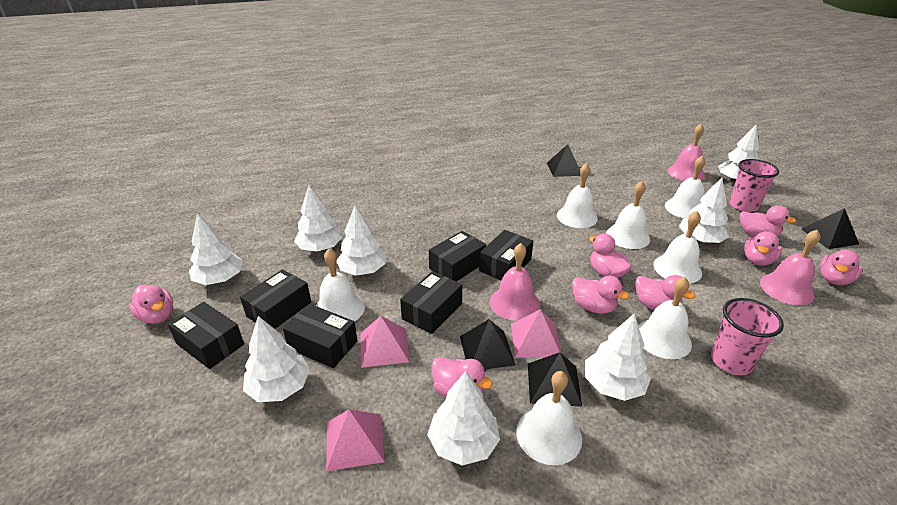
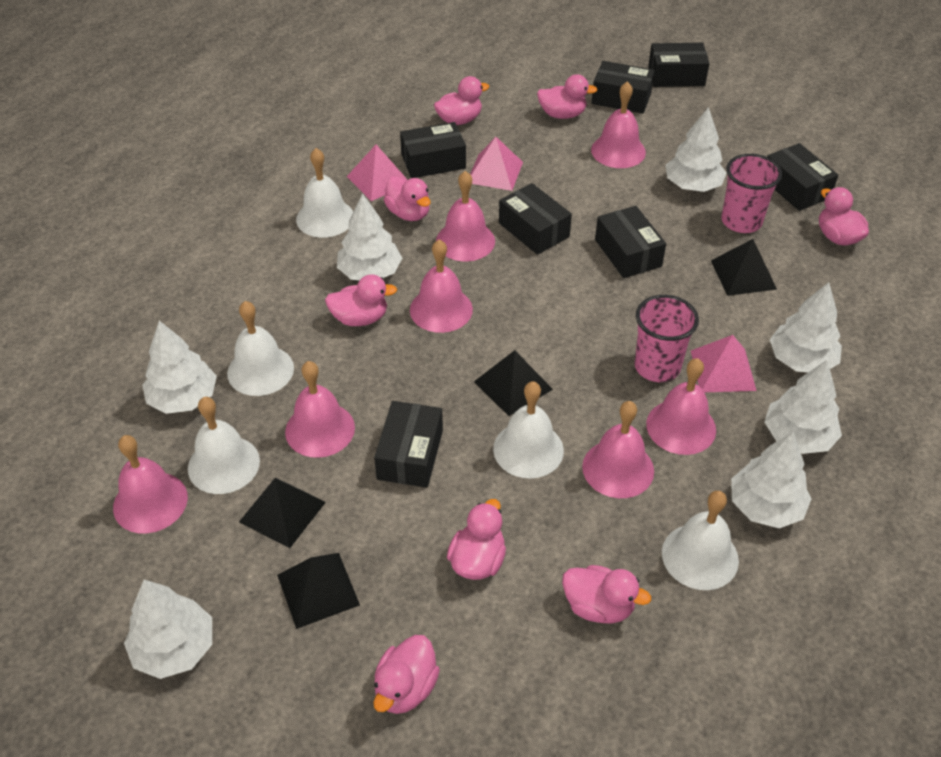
black box: [168,302,244,369] [240,269,311,329] [283,304,357,368] [400,271,462,334] [429,231,486,282] [479,230,533,280] = 6 -> [374,401,443,488] [400,122,466,178] [499,183,572,255] [591,61,655,114] [595,206,666,278] [648,43,710,87] [767,143,838,211] = 7
pink bell: [490,243,540,321] [668,124,705,181] [760,230,821,306] = 3 -> [113,435,188,533] [285,361,355,458] [410,240,473,333] [436,171,495,262] [582,401,654,498] [591,82,646,168] [646,358,716,455] = 7
white bell: [316,248,365,321] [516,371,582,465] [557,163,598,228] [606,181,650,249] [638,277,692,359] [653,211,702,284] [665,155,705,218] = 7 -> [188,397,260,494] [227,301,294,396] [296,148,353,238] [493,381,564,479] [662,491,739,590] = 5
white tree: [189,213,243,285] [243,316,310,402] [294,185,342,252] [336,206,386,276] [427,371,500,465] [585,314,651,401] [679,178,729,243] [718,124,759,182] = 8 -> [124,580,212,679] [142,321,217,414] [337,193,402,281] [666,107,726,192] [731,432,812,528] [764,360,842,454] [770,282,842,372] = 7

